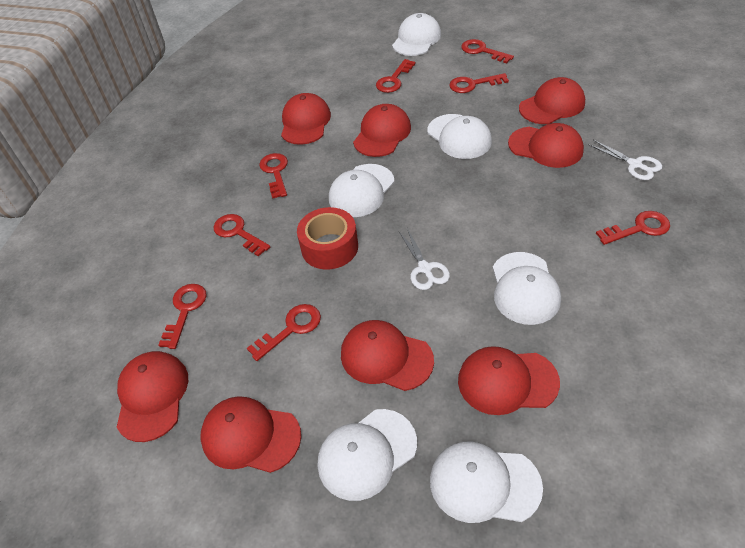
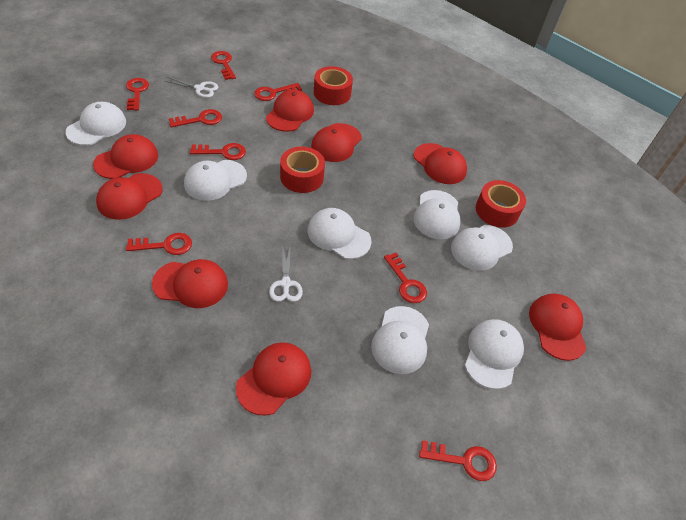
red tape: [297,207,358,270] = 1 -> [280,146,325,193] [314,66,353,105] [476,180,526,228] = 3
white cap: [318,409,417,501] [329,164,394,217] [392,13,441,56] [427,114,492,159] [430,442,543,523] [493,252,561,325] = 6 -> [66,102,126,146] [184,160,247,201] [308,208,372,259] [371,306,429,374] [414,190,461,239] [451,225,513,271] [465,319,524,389] = 7

